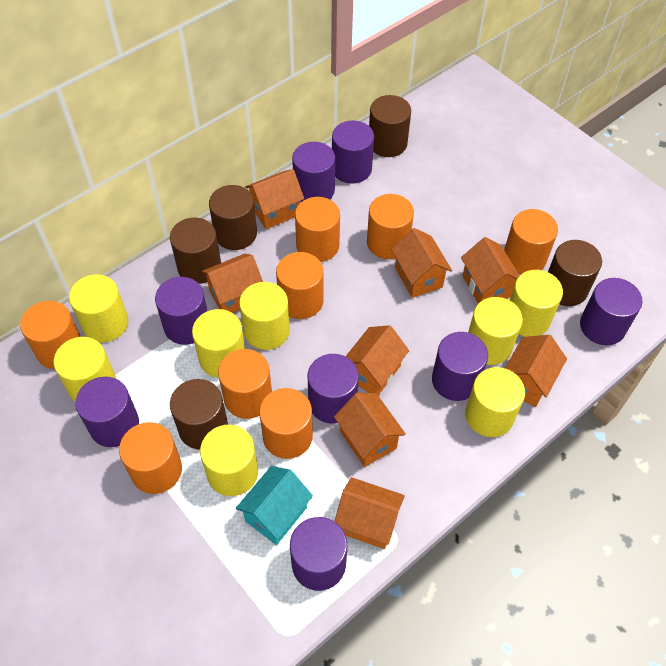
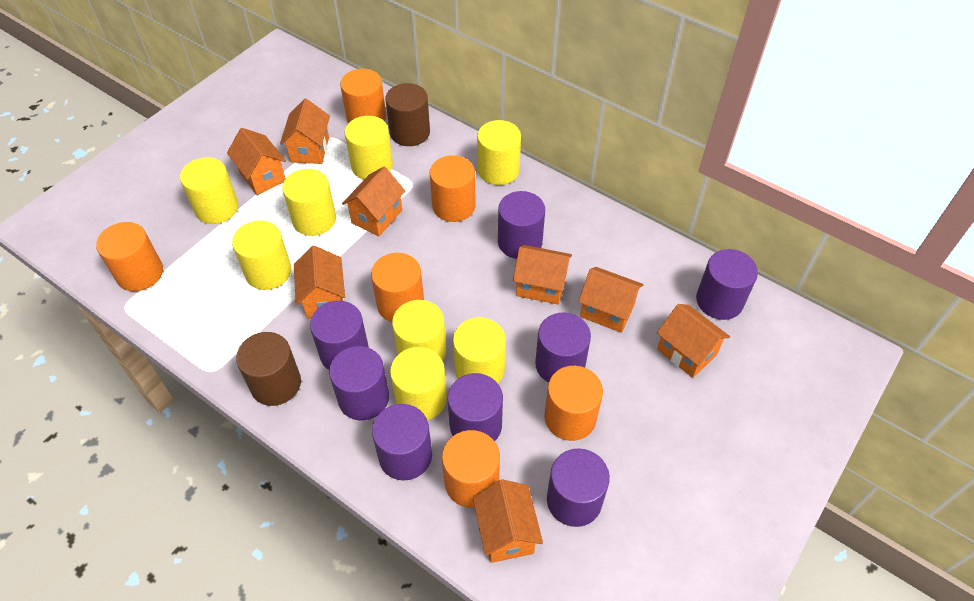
brown cylinder: [170,217,221,284] [170,379,228,449] [209,185,257,250] [369,95,411,157] [548,240,602,306] = 5 -> [236,332,301,406] [385,83,430,146] = 2
orange cylinder: [20,301,81,369] [119,422,182,494] [218,349,272,419] [259,388,313,459] [276,252,324,319] [295,197,340,262] [367,194,414,259] [504,209,558,274] = 8 -> [96,222,163,291] [340,69,386,123] [371,253,424,322] [430,155,476,222] [442,430,500,508] [544,366,603,441] = 6
turquoise house: [236,466,313,545] = 1 -> none = 0

